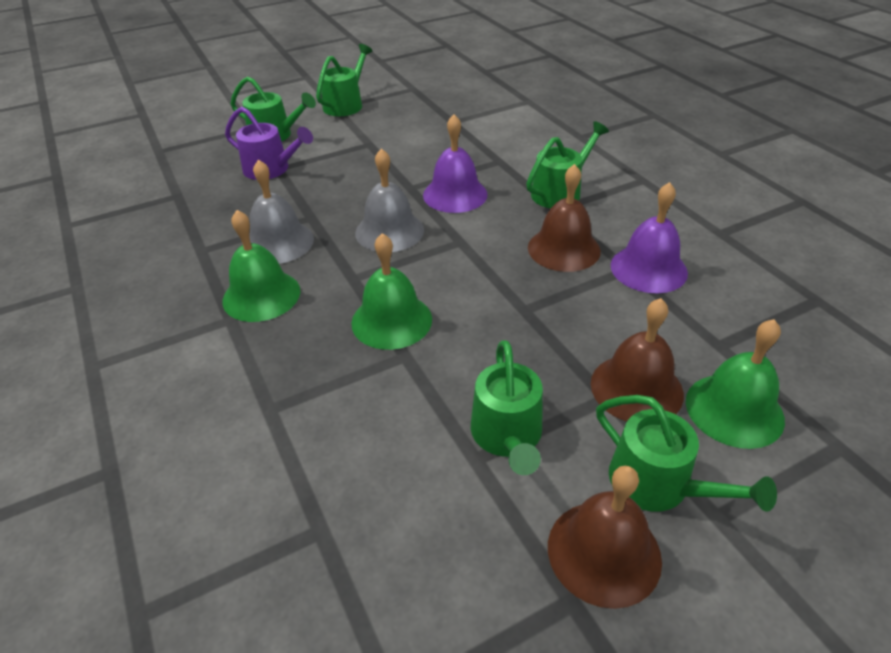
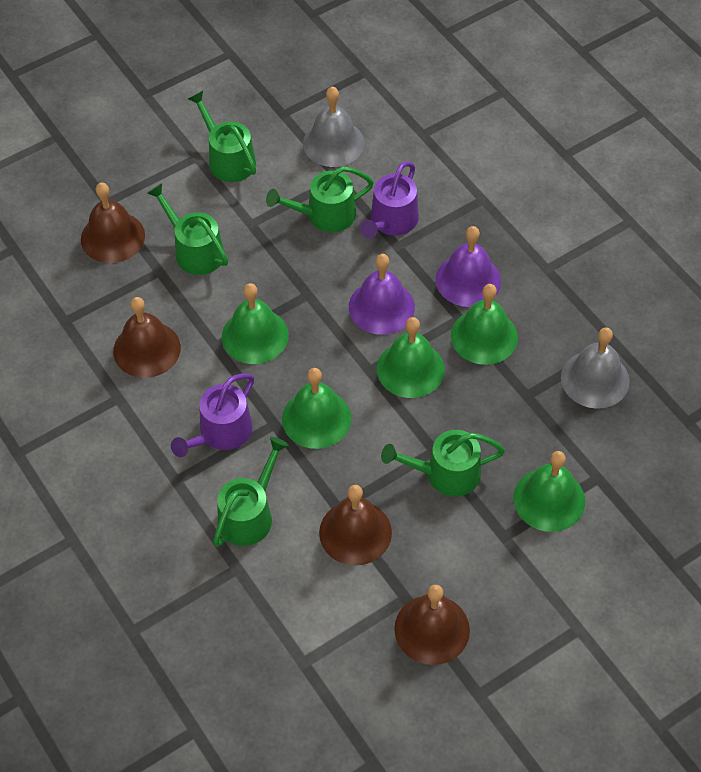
brown bell: [528,164,601,272] [548,466,662,609] [591,298,684,422] = 3 -> [81,182,145,263] [113,297,181,378] [319,485,392,566] [394,585,470,665] = 4
green bell: [222,210,300,322] [351,233,432,350] [686,319,785,449] = 3 -> [222,283,289,364] [282,368,351,449] [377,317,445,398] [451,284,518,365] [513,451,585,532] = 5
purple watering can: [225,107,313,180] = 1 -> [171,373,254,457] [360,161,419,238] = 2

